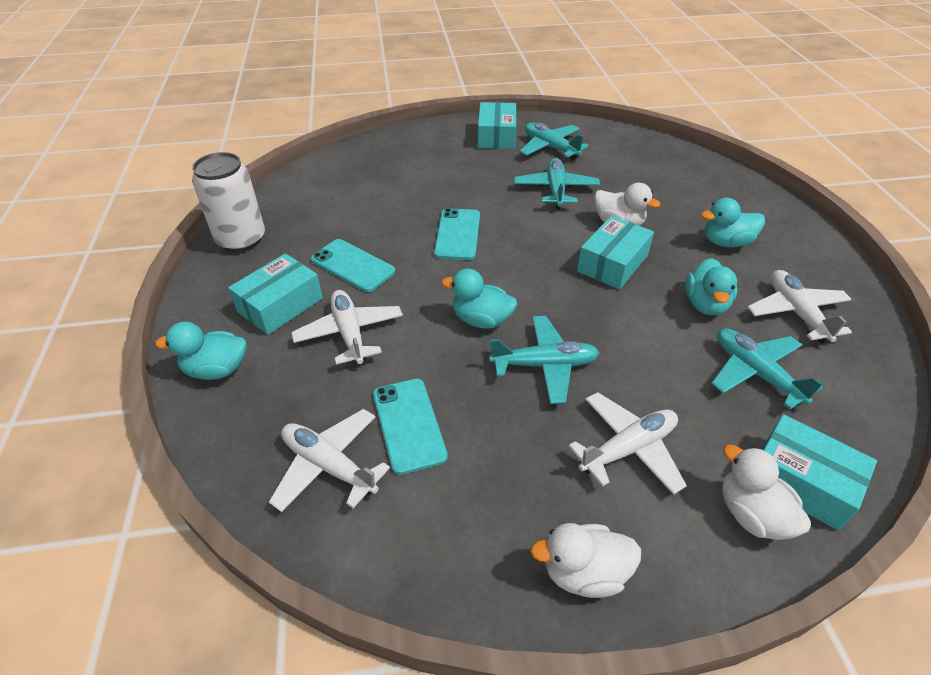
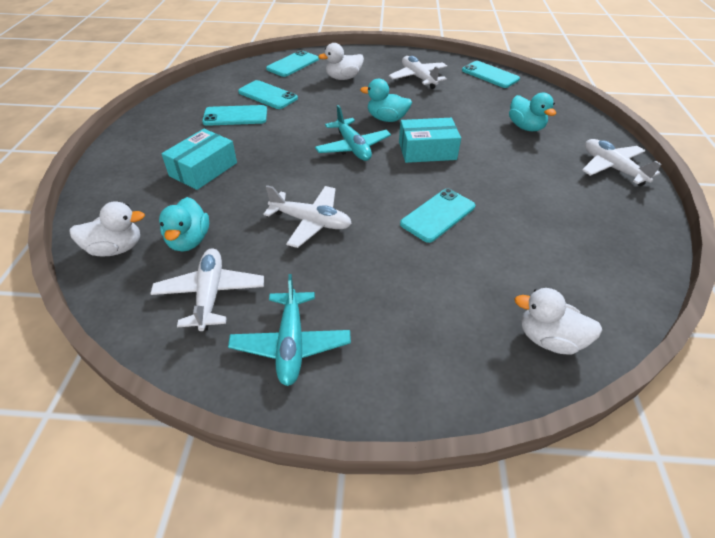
turquoise box: [228,253,323,335] [478,102,516,149] [577,216,654,290] [762,414,877,531] = 4 -> [161,129,237,190] [399,118,461,163] = 2
turquoise duck: [155,322,246,380] [441,268,517,329] [685,258,737,315] [701,198,765,247] = 4 -> [159,197,209,252] [360,78,412,122] [509,93,556,131] = 3
turquoise phone: [311,239,395,292] [373,379,448,475] [434,208,480,260] = 3 -> [202,105,267,126] [238,80,298,109] [266,50,319,77] [400,189,475,243] [462,61,520,88] = 5
turquoise plane: [489,316,599,404] [514,158,600,210] [520,123,589,160] [711,328,823,409] = 4 -> [228,274,351,386] [315,105,391,161] = 2
white can: [192,152,265,252] = 1 -> none = 0

